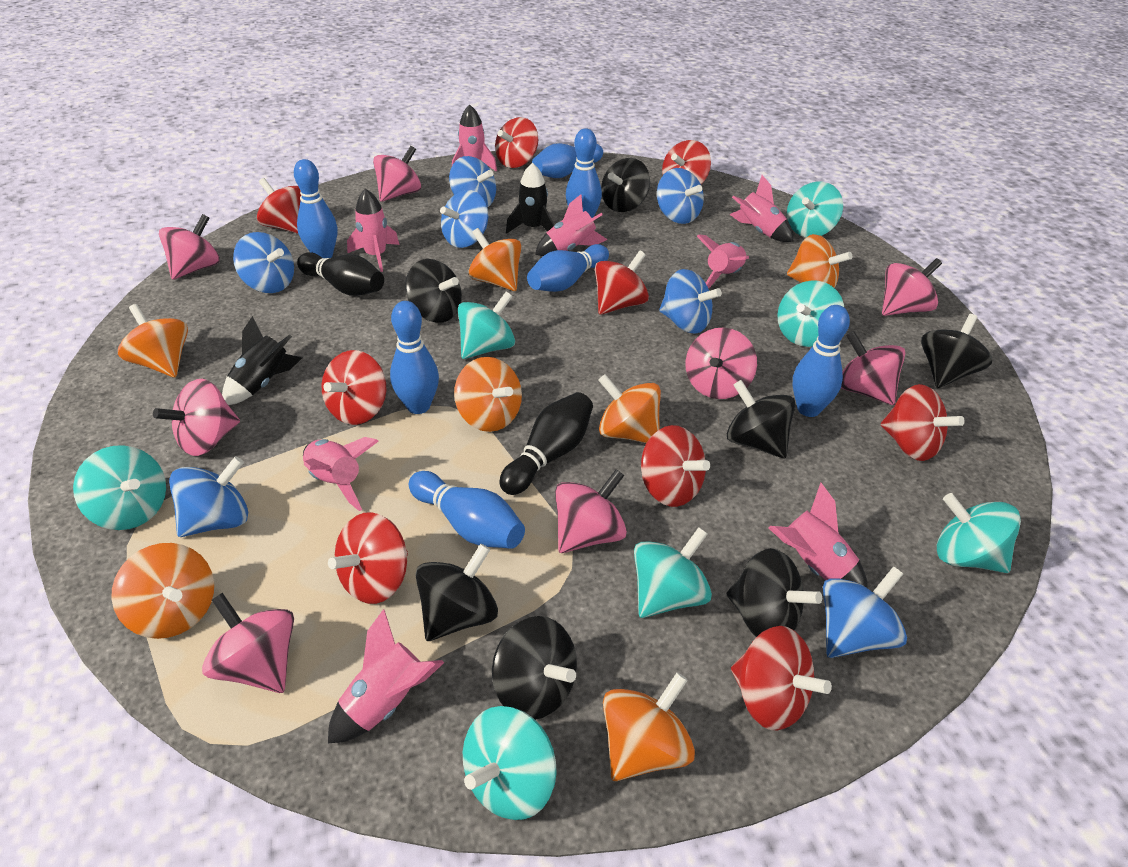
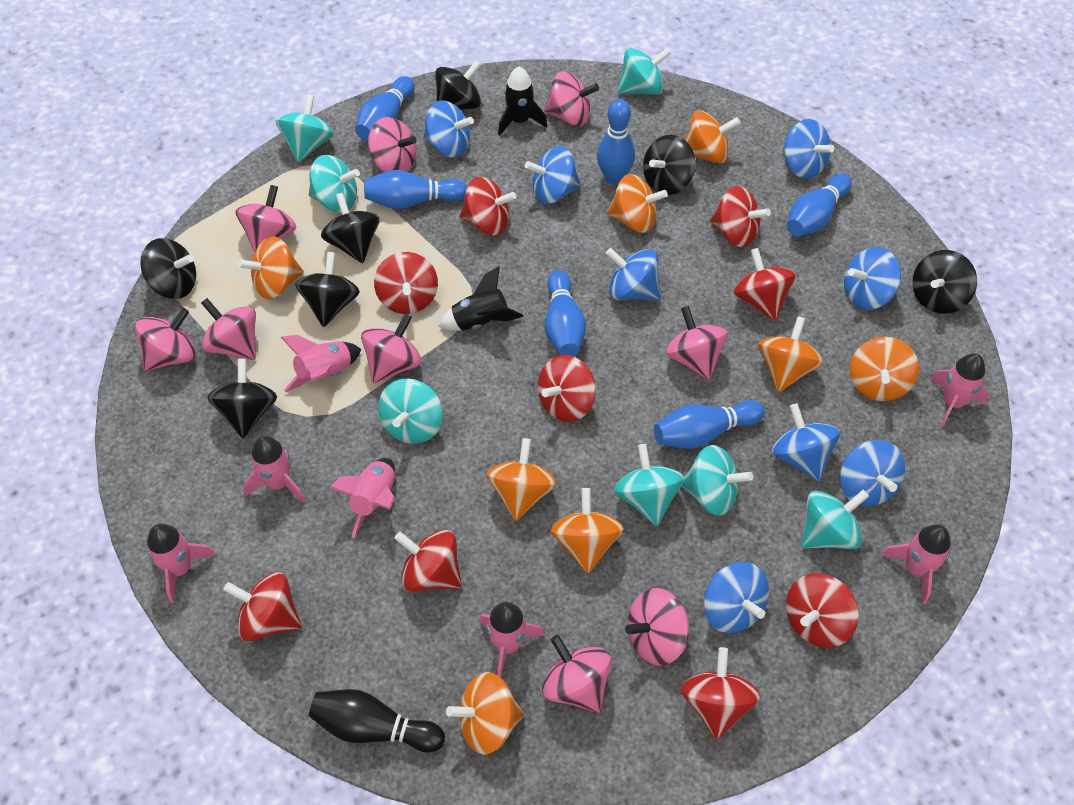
black bowling pin: [297,252,384,296] [499,392,593,495] = 2 -> [309,689,445,752] = 1
blue bowling pin: [294,159,337,258] [390,301,439,414] [409,471,525,549] [527,244,609,292] [532,143,603,178] [566,129,602,218] [793,305,850,417] = 7 -> [355,76,414,140] [364,170,467,209] [545,270,586,357] [597,99,635,185] [654,400,765,449] [787,173,852,237] = 6
blue spinning top: [169,456,248,537] [233,232,294,293] [440,190,488,248] [449,156,496,208] [657,168,704,224] [659,269,722,334] [823,566,907,658] = 7 -> [423,100,474,158] [525,146,581,204] [606,248,660,300] [704,562,769,633] [772,403,840,481] [783,119,834,179] [840,440,905,506] [844,247,901,310] = 8
orange spinning top: [111,543,214,639] [118,304,188,377] [454,357,522,432] [468,228,521,291] [598,374,661,443] [603,672,695,781] [787,234,853,288] = 7 -> [238,236,304,299] [446,672,524,754] [486,438,557,521] [551,488,623,573] [607,174,668,233] [685,111,740,163] [758,316,823,392] [849,337,919,401] = 8
pink rocket: [303,437,379,511] [328,609,444,743] [347,189,400,272] [452,105,497,171] [535,194,607,256] [697,234,749,288] [729,175,793,242] [768,483,868,588] = 8 -> [147,524,216,603] [243,436,306,503] [281,335,361,392] [329,458,395,538] [480,602,545,678] [881,524,951,604] [930,353,989,428] = 7
pink spinning top: [153,379,240,456] [159,214,220,280] [202,593,294,693] [373,146,421,202] [555,469,627,553] [685,328,757,399] [841,331,905,405] [882,258,942,316] = 8 -> [135,308,196,371] [201,298,256,360] [235,185,296,252] [361,313,421,383] [368,117,417,172] [542,635,611,713] [544,71,599,126] [625,588,689,665] [665,306,728,380] = 9

